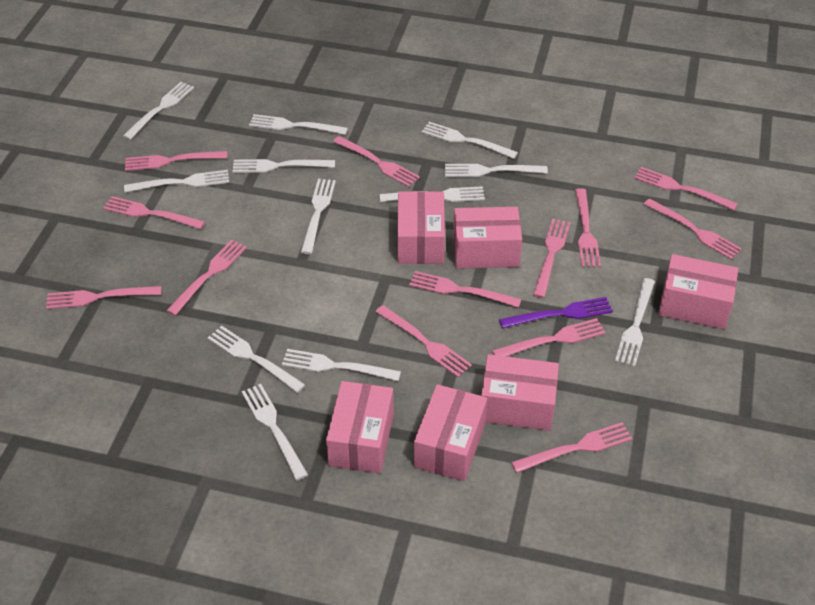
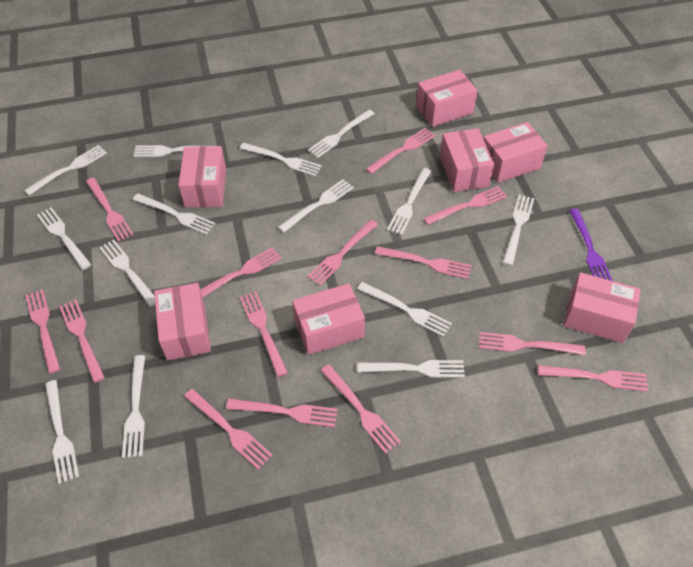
pink box: [326,381,394,473] [397,191,445,264] [414,384,487,481] [453,207,522,269] [481,354,559,431] [658,254,738,329] = 6 -> [154,283,211,361] [178,146,226,208] [292,283,365,355] [416,70,477,127] [440,128,494,192] [483,122,548,183] [563,272,641,343] = 7
pink fork: [46,286,161,309] [103,196,205,229] [125,151,227,171] [166,240,247,316] [333,136,420,187] [376,305,472,377] [409,271,522,308] [492,318,606,356] [511,422,632,473] [533,218,571,298] [575,188,601,267] [634,167,738,210] [644,198,742,259] = 13 -> [25,289,60,374] [59,299,105,383] [86,178,133,242] [184,389,272,469] [200,247,282,297] [226,399,338,427] [240,291,288,377] [307,220,378,286] [320,364,401,454] [366,128,435,174] [375,246,471,279] [423,186,507,225] [479,332,586,355] [538,365,648,392] = 14
white fork: [123,82,194,140] [124,170,229,193] [208,326,305,393] [233,159,335,173] [242,384,308,480] [249,114,348,135] [282,349,401,381] [301,179,336,254] [380,186,485,202] [422,122,518,159] [445,164,548,177] [615,278,655,367] = 12 -> [24,145,107,195] [37,207,92,270] [45,380,79,484] [99,239,155,307] [122,355,145,458] [133,145,210,157] [133,193,215,235] [240,143,322,176] [278,179,354,233] [308,110,375,158] [357,282,452,337] [357,360,465,378] [387,168,431,235] [503,195,534,266] = 14

